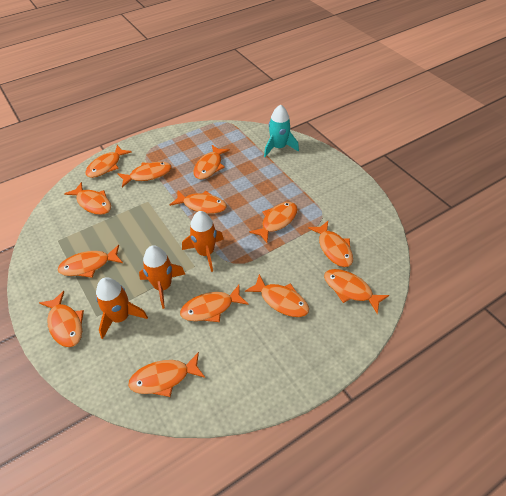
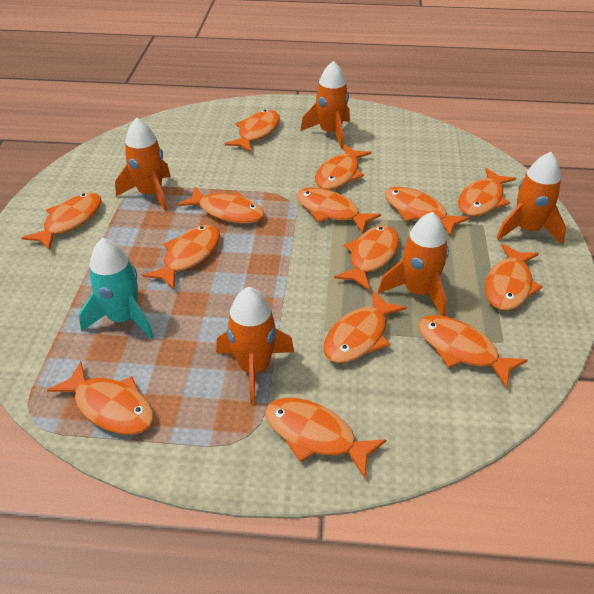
orange fish: [39,291,84,347] [58,245,123,278] [64,182,111,215] [85,145,132,178] [117,162,171,187] [128,352,205,397] [170,191,227,214] [180,285,249,322] [193,145,230,179] [245,274,309,317] [249,202,297,243] [308,221,353,267] [324,269,389,314] = 13 -> [22,193,102,251] [47,361,154,435] [142,225,220,289] [177,186,265,223] [225,110,280,152] [265,398,386,479] [297,187,381,233] [315,144,371,190] [323,291,407,363] [334,225,399,291] [385,187,470,235] [418,315,528,388] [458,168,516,216] [485,244,543,311] = 14
orange rocket: [96,277,148,339] [139,245,185,309] [182,211,224,272] = 3 -> [115,118,171,211] [216,287,294,405] [300,61,350,149] [378,212,449,316] [496,152,566,245] = 5

